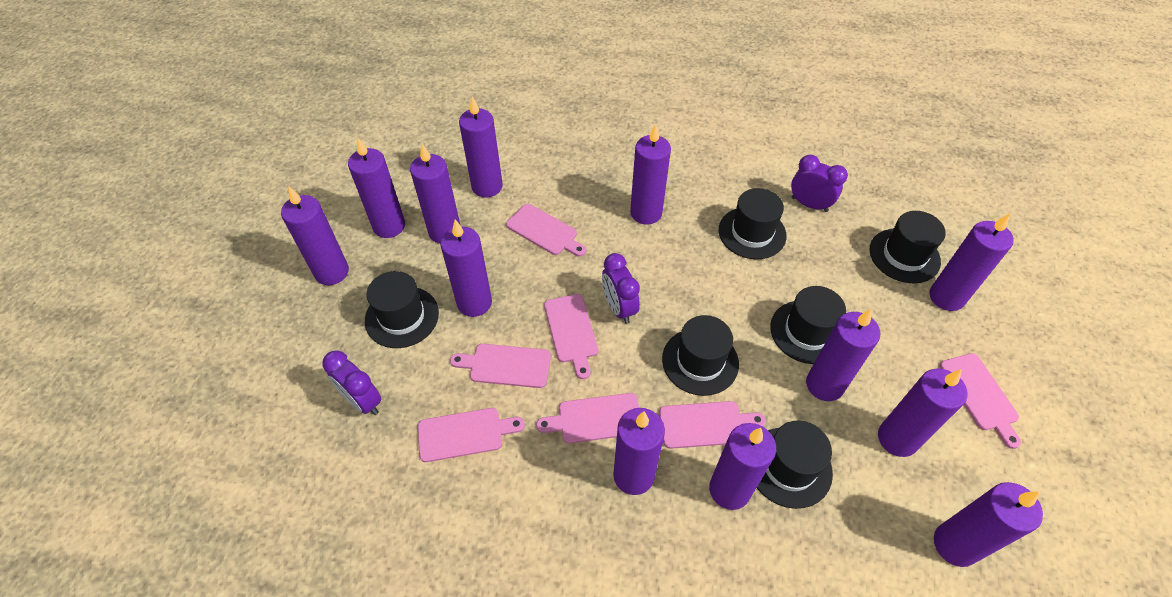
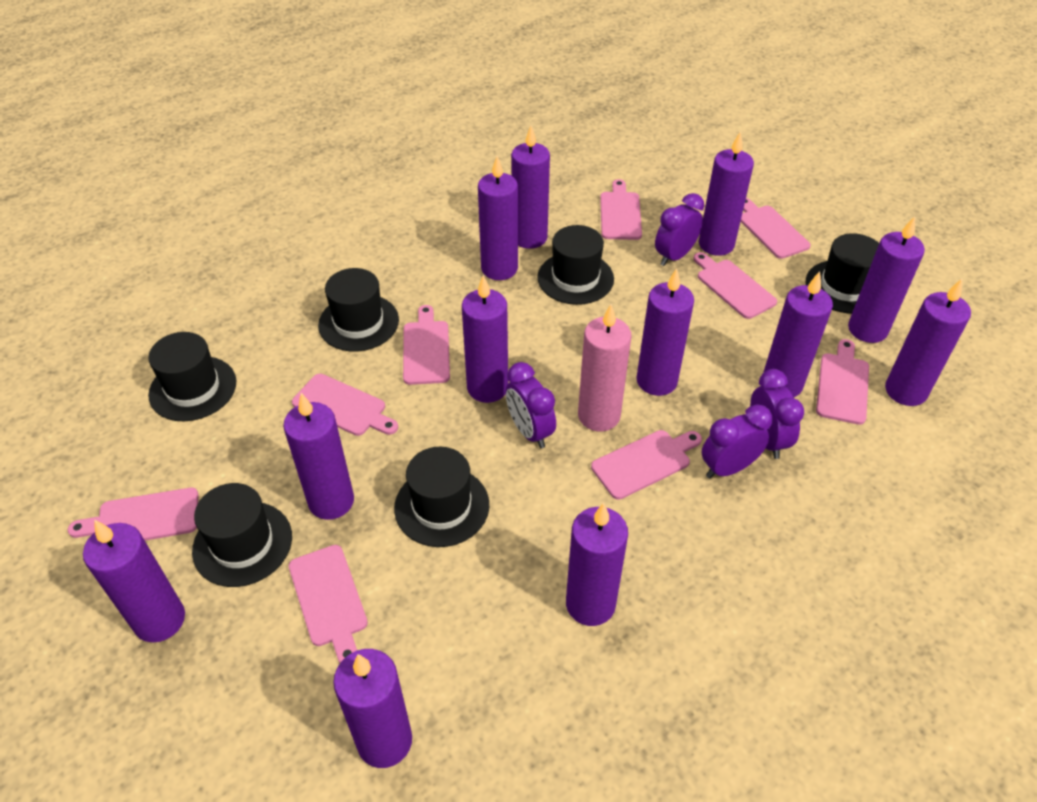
pink candle: none = 0 -> [578,304,632,431] = 1
pink cutting board: [418,408,525,462] [450,344,551,388] [506,204,586,257] [536,393,639,443] [544,294,598,379] [659,401,766,449] [940,353,1021,449] = 7 -> [68,488,198,541] [289,545,368,663] [292,374,398,436] [403,305,450,385] [591,430,702,500] [600,179,642,240] [693,252,777,319] [740,198,811,259] [816,339,869,425] = 9
purple clock: [322,350,382,415] [602,253,640,324] [791,155,848,212] = 3 -> [506,362,556,448] [655,193,704,266] [701,404,773,478] [750,369,804,459] = 4

